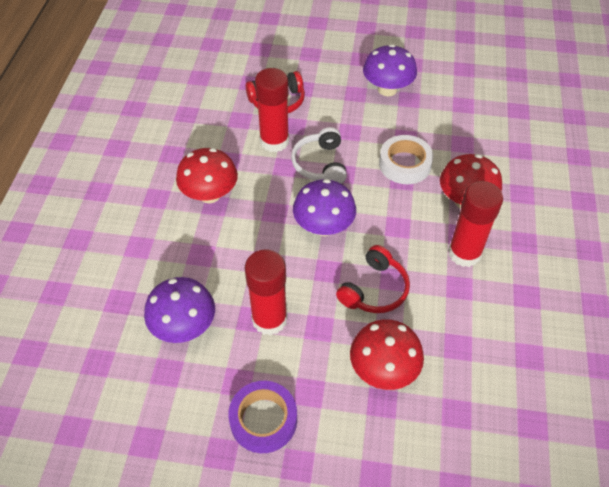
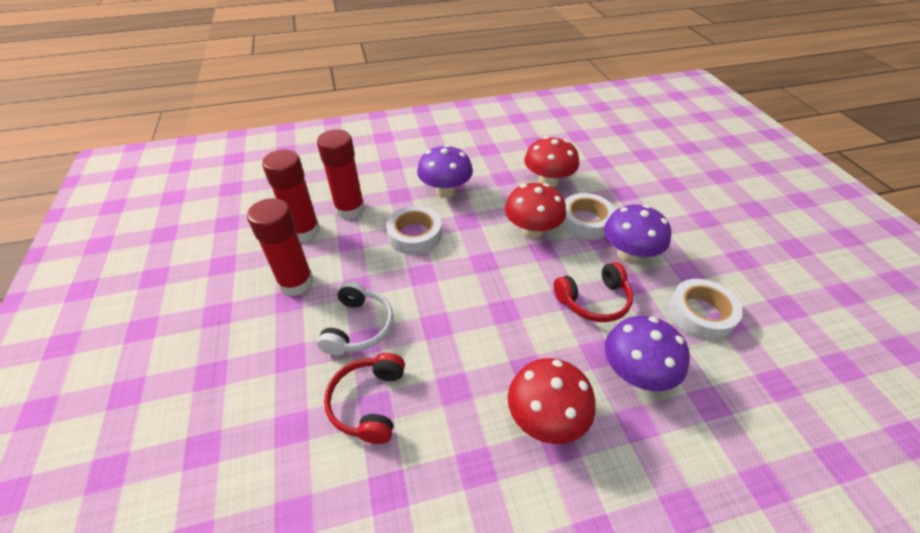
purple tape: [228,381,297,453] = 1 -> none = 0
white tape: [379,135,434,184] = 1 -> [386,206,442,255] [561,193,615,240] [668,279,742,341] = 3

